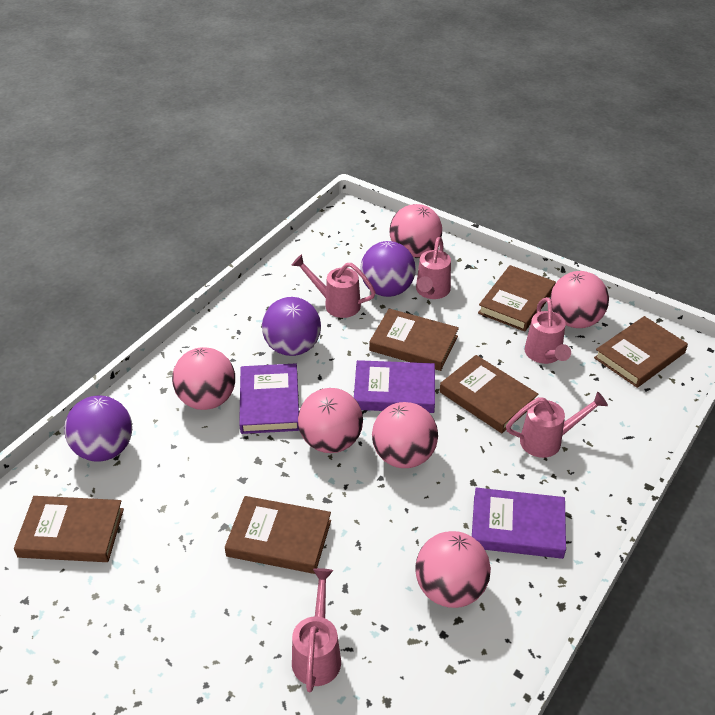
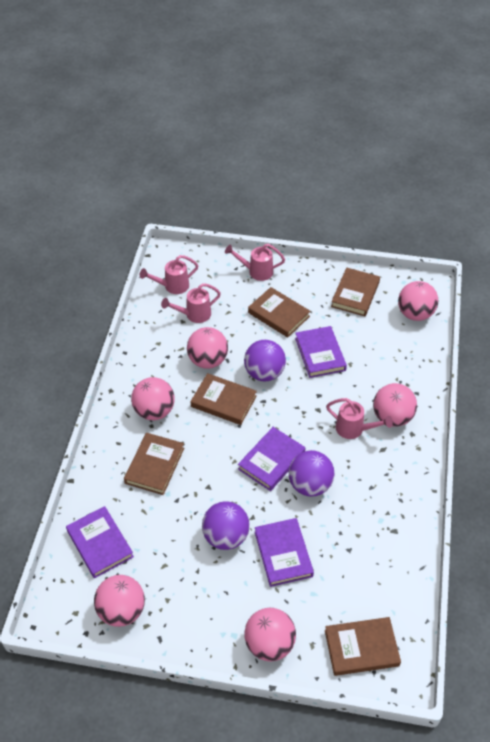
brown book: [14,496,124,562] [225,496,331,574] [369,309,459,371] [440,355,539,433] [478,265,556,332] [594,316,688,388] = 6 -> [124,433,184,495] [190,373,257,425] [248,287,310,337] [325,617,401,676] [331,268,380,316] = 5
pink watering can: [291,254,376,318] [292,568,341,692] [416,237,451,299] [506,391,608,458] [525,297,571,364] = 5 -> [140,255,199,294] [161,283,221,323] [225,244,285,281] [326,398,393,439] = 4
purple book: [239,363,299,434] [354,360,435,413] [472,488,566,559] = 3 -> [66,506,134,578] [238,427,305,491] [255,518,314,587] [295,326,347,378] = 4

